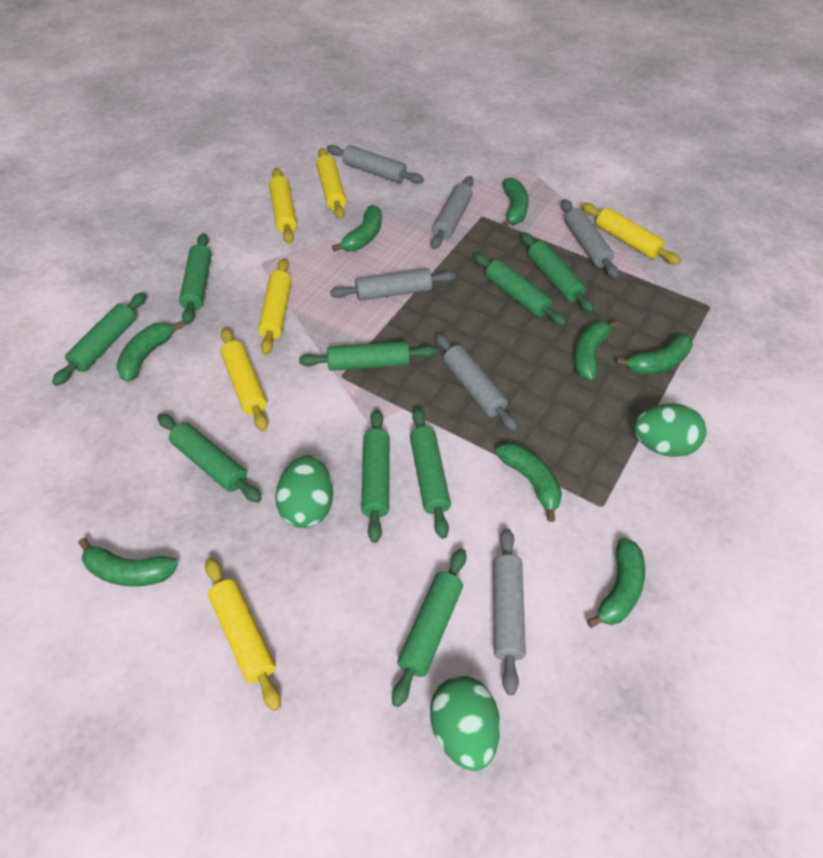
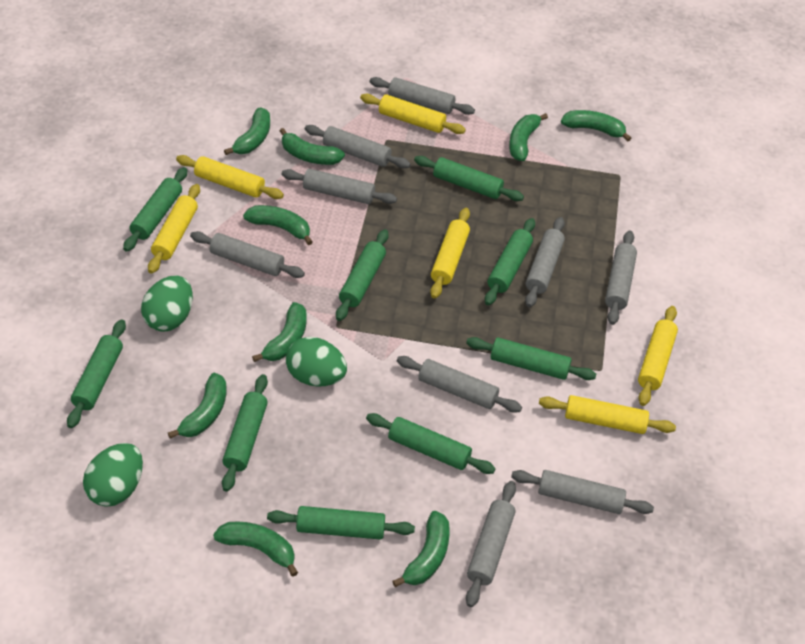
green banana: [78,538,178,586] [116,322,183,382] [332,205,382,251] [495,443,562,522] [502,178,529,228] [574,320,619,381] [587,537,645,628] [616,333,693,375] = 8 -> [168,373,227,439] [213,521,298,577] [224,108,270,155] [243,205,313,245] [252,302,307,362] [280,128,345,165] [392,511,450,587] [509,113,548,161] [561,110,631,141] = 9
grey rolling pin: [327,145,424,184] [330,268,456,301] [431,176,474,249] [435,333,518,432] [493,528,526,695] [561,199,619,279] = 6 -> [190,231,305,278] [282,169,397,204] [305,125,411,168] [370,77,475,115] [397,356,522,413] [466,481,516,607] [511,470,654,514] [525,217,565,307] [605,230,637,325] = 9

